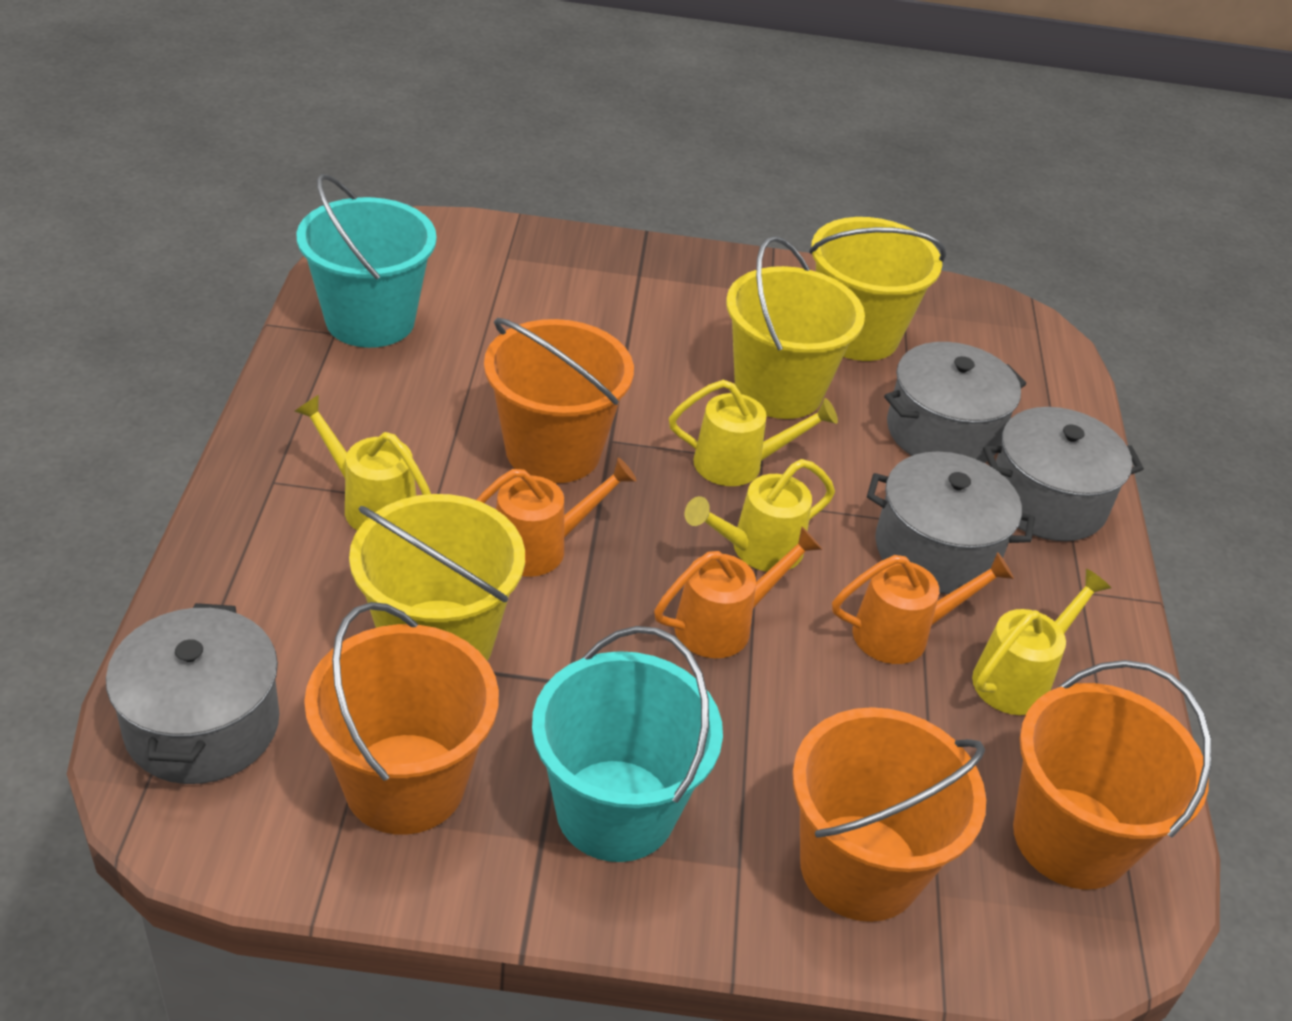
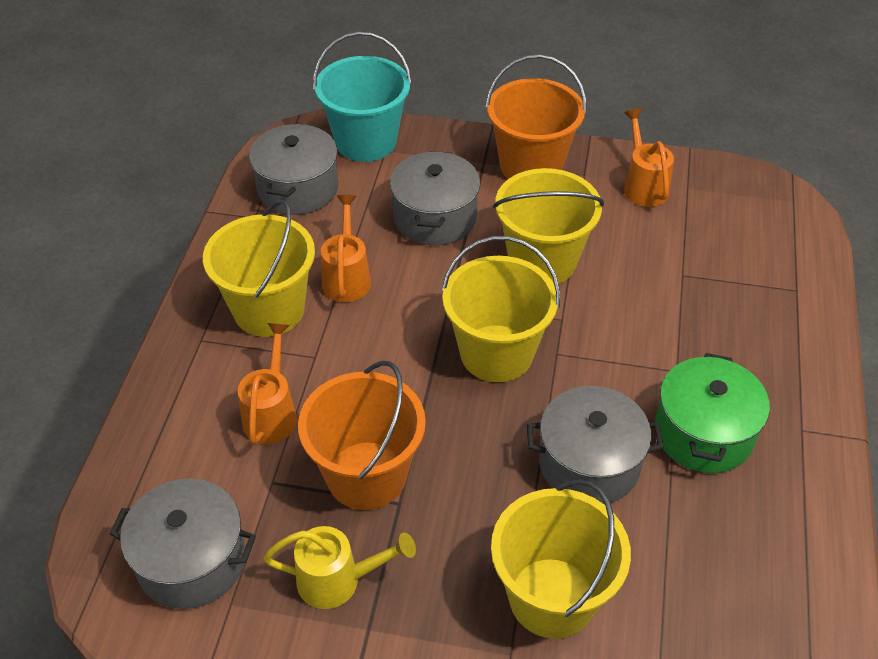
green pot: none = 0 -> [655,353,770,473] = 1
orange bucket: [304,602,499,835] [484,318,634,483] [792,707,986,922] [1013,660,1212,890] = 4 -> [298,361,426,510] [486,55,587,179] = 2
turquoise bucket: [296,174,437,348] [532,626,723,862] = 2 -> [313,32,412,162] = 1
yellow bucket: [349,494,525,661] [726,236,865,419] [809,217,946,361] = 3 -> [203,200,315,337] [442,236,560,382] [491,479,631,639] [493,168,604,284] = 4
yellow watering can: [294,395,431,531] [669,380,838,486] [685,459,835,572] [972,568,1111,715] = 4 -> [263,526,416,609] = 1

